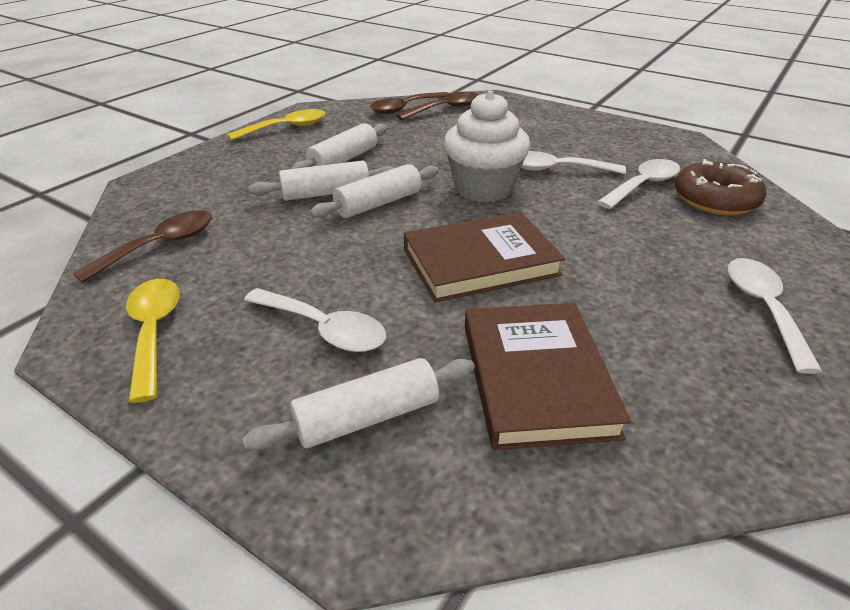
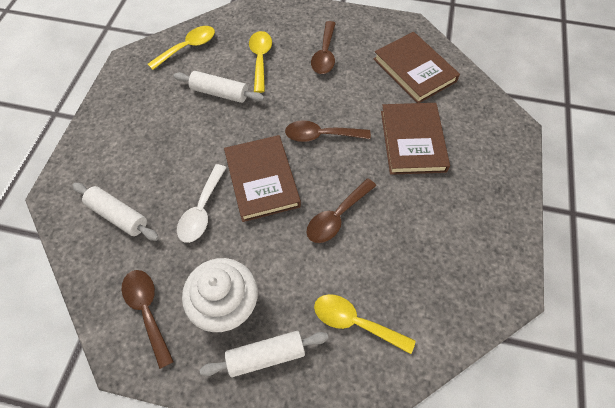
brown book: [404,212,565,302] [465,303,631,450] = 2 -> [224,135,301,222] [374,32,460,103] [381,103,450,175] = 3
brown donut: [675,159,767,215] = 1 -> none = 0
brown spoon: [73,210,212,283] [370,92,449,114] [396,92,478,120] = 3 -> [122,270,174,369] [285,120,371,142] [307,178,376,243] [311,21,336,74] = 4
white rolling pin: [242,358,475,450] [249,160,394,201] [291,123,387,169] [310,164,439,218] = 4 -> [72,183,159,241] [174,71,264,103] [200,331,329,377] = 3
white spoon: [244,288,386,352] [521,151,626,174] [597,159,680,209] [728,258,823,374] = 4 -> [177,164,226,243] = 1
yellow spoon: [126,279,180,403] [227,109,326,141] = 2 -> [148,26,215,70] [249,31,272,93] [314,294,416,354] = 3

